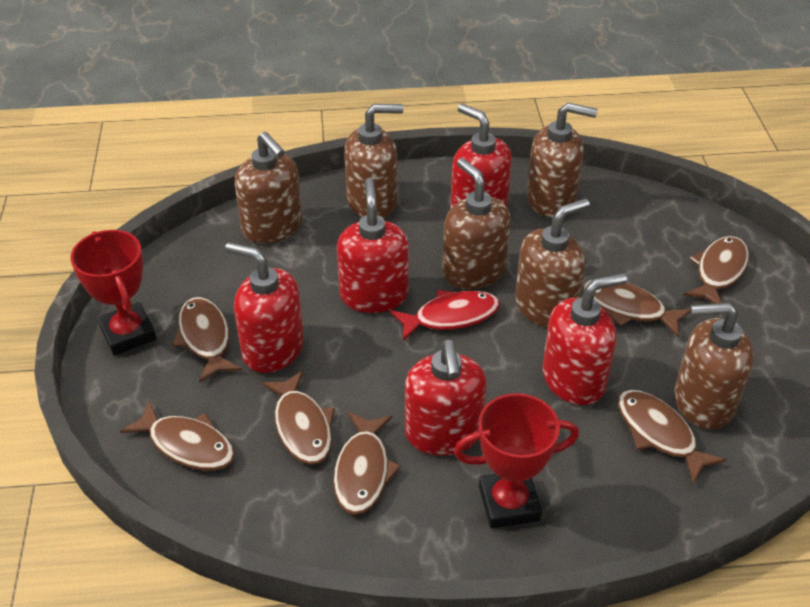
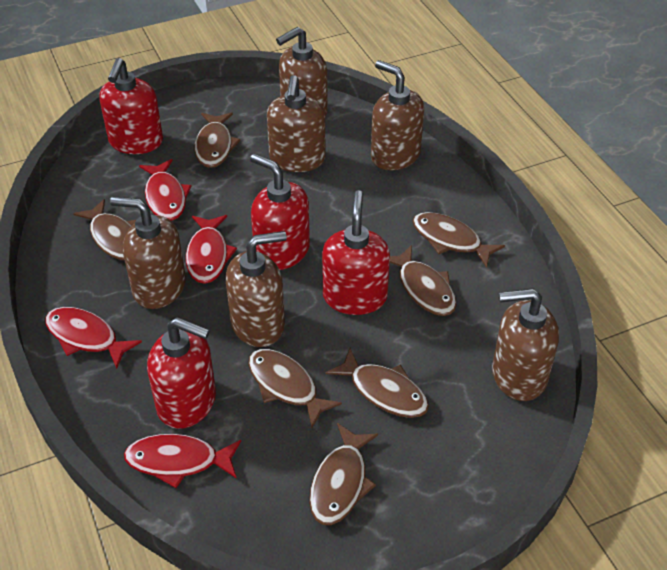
red fish: [390,290,500,341] = 1 -> [45,307,142,369] [124,434,241,488] [139,159,192,221] [186,215,237,284] = 4
red soap dispenser: [225,242,304,373] [337,178,409,313] [405,340,486,456] [450,103,512,209] [542,273,627,405] = 5 -> [99,58,163,154] [147,317,216,429] [250,154,310,270] [322,190,390,315] = 4
red trophy: [70,230,156,355] [454,393,579,528] = 2 -> none = 0

